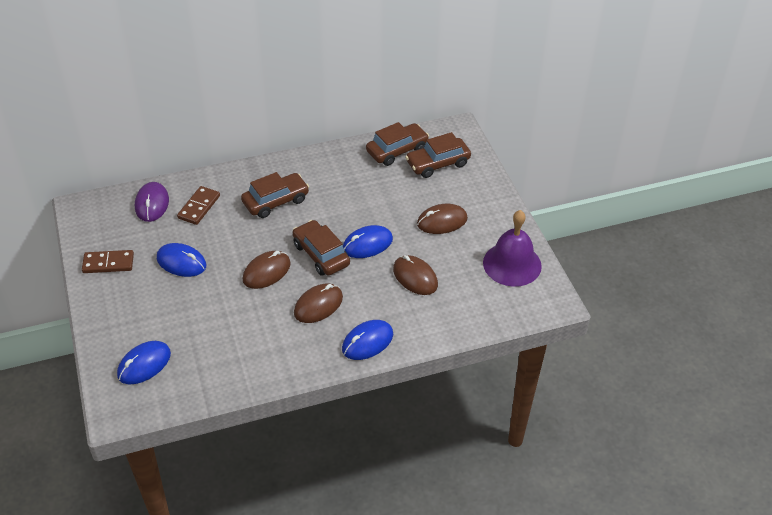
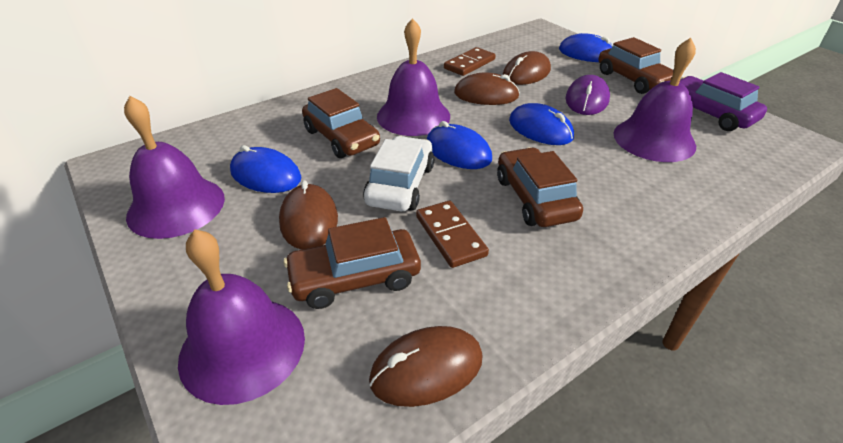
purple bell: [483,210,542,287] = 1 -> [124,96,225,239] [178,229,305,405] [377,18,450,136] [613,38,696,162] = 4
purple car: none = 0 -> [680,72,767,131] = 1
white car: none = 0 -> [363,136,434,211] = 1

